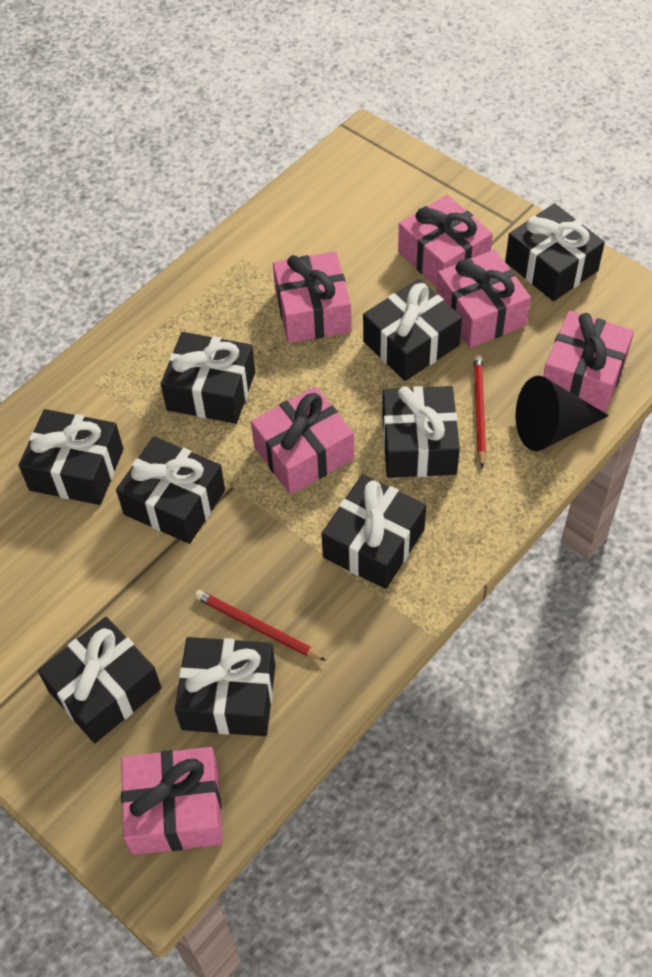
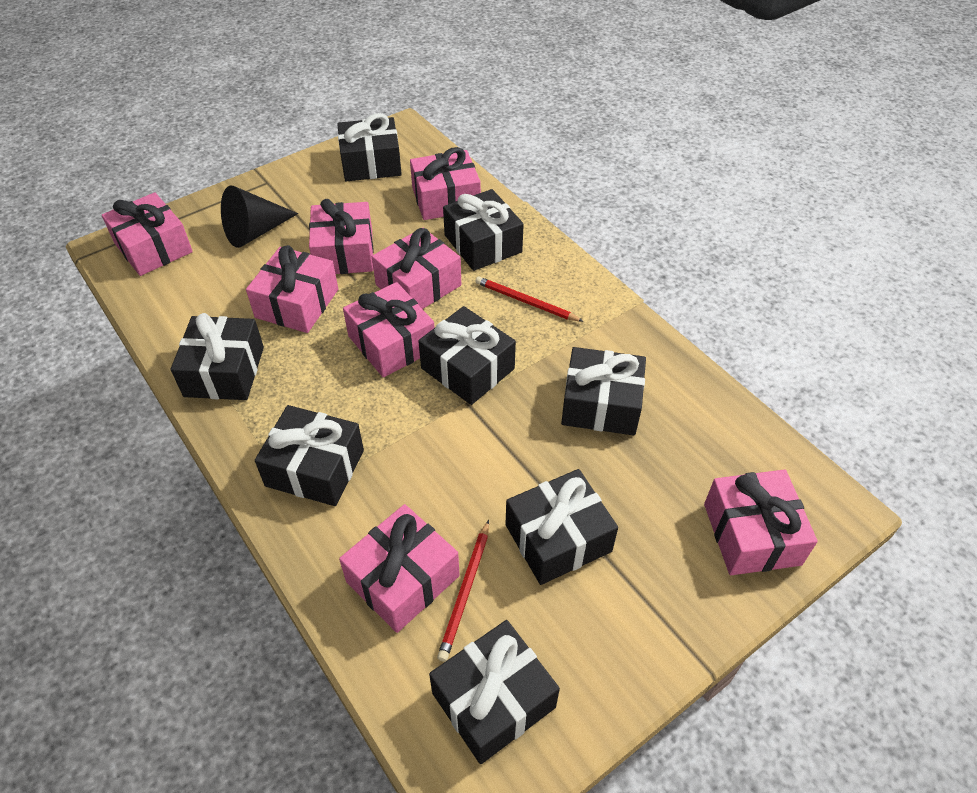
black gift: [19,409,124,505] [38,617,162,743] [116,436,225,544] [161,332,255,424] [175,637,275,736] [321,474,426,589] [363,279,462,381] [382,386,460,478] [505,203,605,301] = 9 -> [171,313,264,400] [255,405,364,506] [337,113,402,181] [418,306,516,405] [429,620,560,764] [443,189,524,271] [505,469,618,585] [561,347,646,435] = 8
pink gift: [121,747,223,855] [251,386,354,494] [273,252,351,343] [398,195,493,287] [436,250,531,348] [543,311,634,412] = 6 -> [102,192,193,276] [246,245,338,333] [309,199,374,274] [339,504,460,633] [343,282,435,377] [372,228,461,309] [410,147,481,220] [704,470,818,575] = 8

